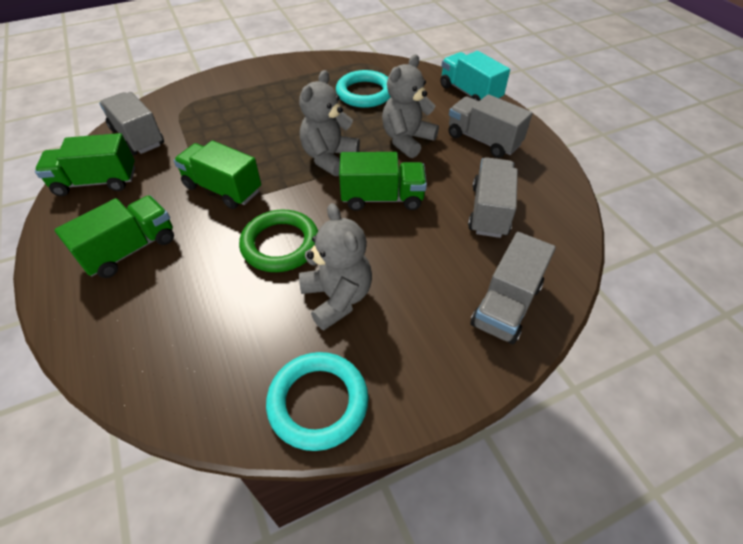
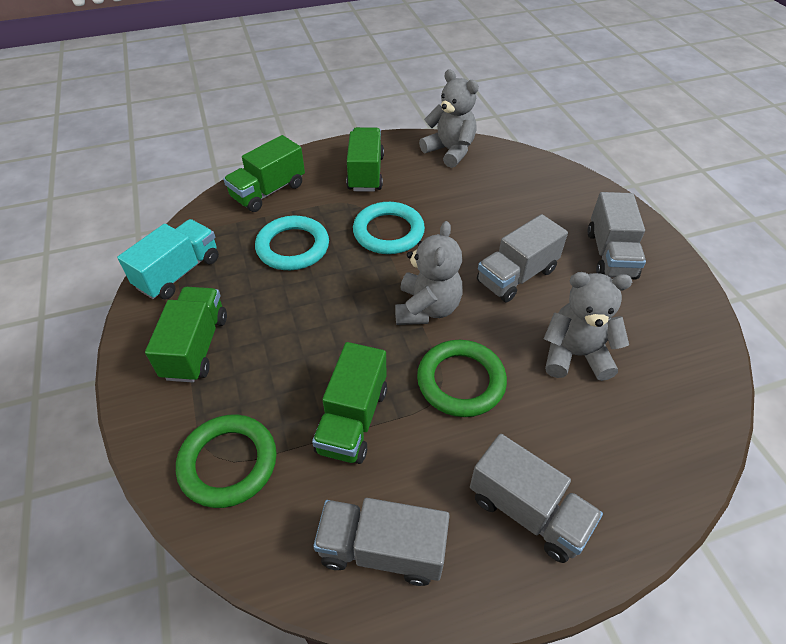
green ring: [239,210,318,272] = 1 -> [176,415,277,508] [417,340,507,417] = 2

